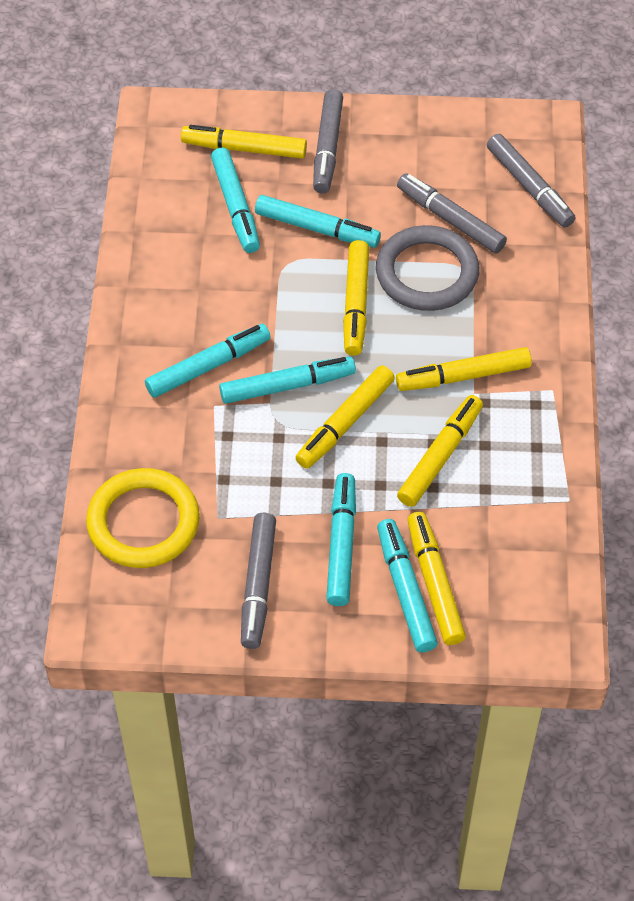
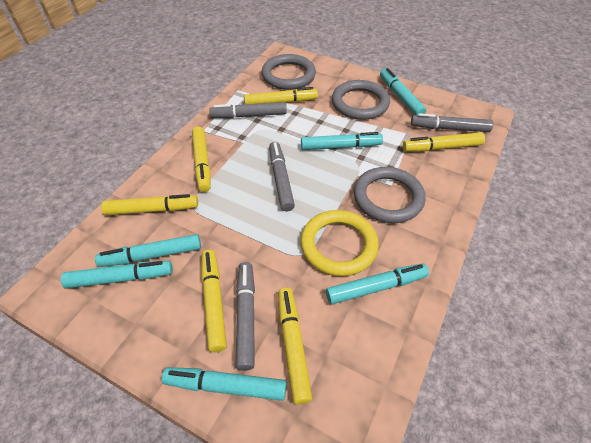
grey ring: [376,225,479,311] = 1 -> [262,54,316,90] [332,80,390,120] [354,167,426,223] = 3

